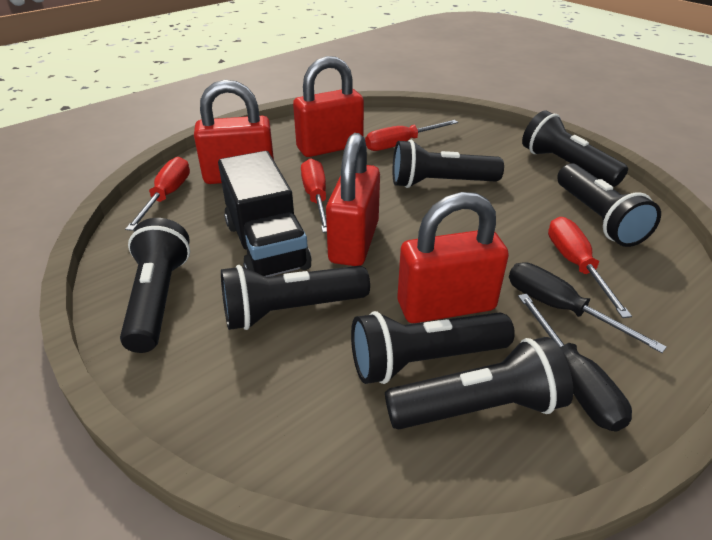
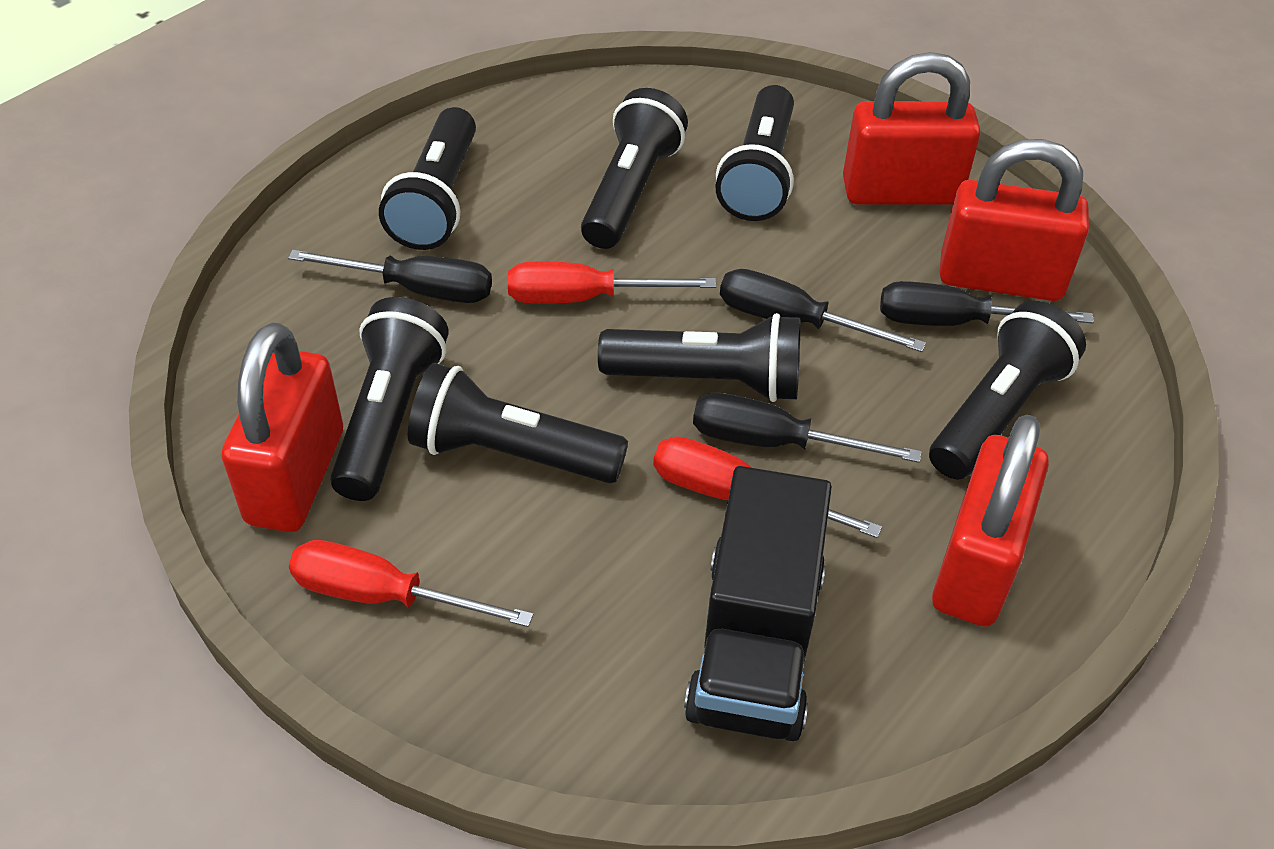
black screwdriver: [509,263,667,353] [518,294,632,432] = 2 -> [288,250,492,303] [693,393,922,463] [720,269,926,352] [880,281,1094,326] = 4
red screwdriver: [125,157,190,231] [301,158,327,233] [365,120,458,151] [548,217,632,318] = 4 -> [289,540,533,627] [508,262,716,304] [653,436,882,538] = 3

